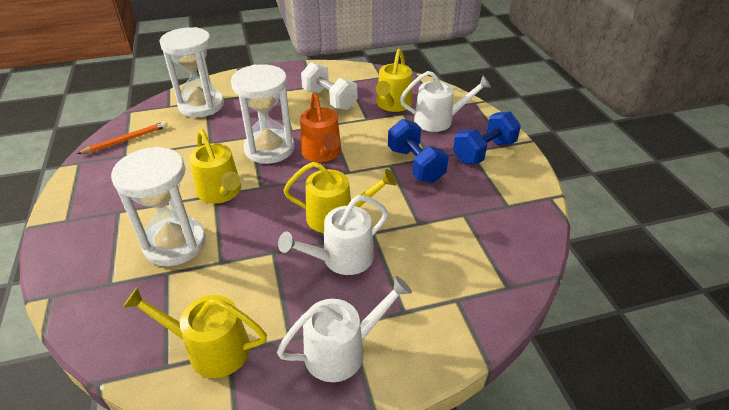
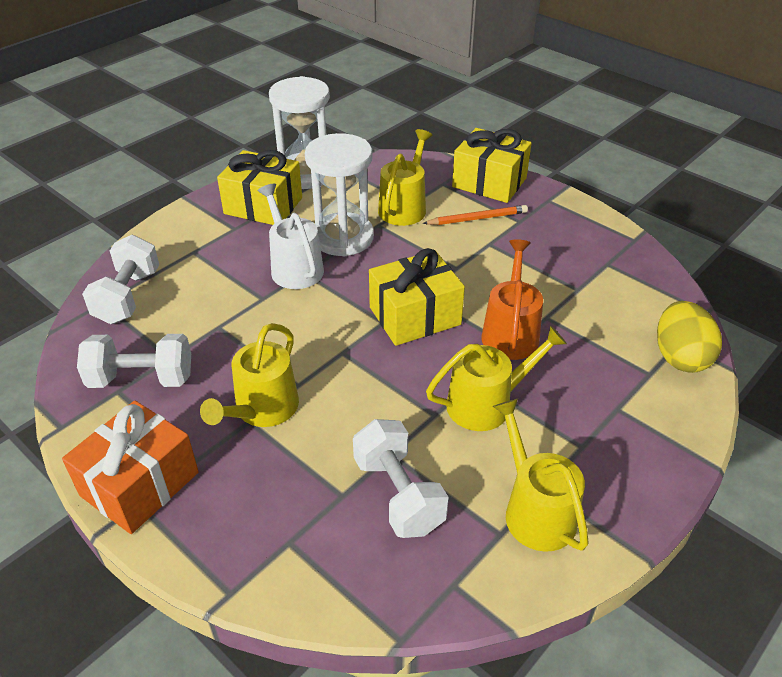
blue dumbbell: [388,119,449,183] [453,111,521,164] = 2 -> none = 0
orange gift: none = 0 -> [62,400,199,534] = 1
white dumbbell: [301,62,357,110] = 1 -> [77,334,191,388] [82,235,159,324] [353,419,449,538] = 3
white hourglass: [111,147,206,266] [159,27,224,117] [231,64,295,164] = 3 -> [269,76,330,189] [305,133,374,256] = 2
white watering can: [277,276,412,382] [278,195,388,275] [400,71,491,132] = 3 -> [258,184,324,289] = 1
yellow egg: none = 0 -> [657,301,722,373] = 1
yellow gift: none = 0 -> [217,150,302,225] [369,248,465,346] [452,128,531,203] = 3

